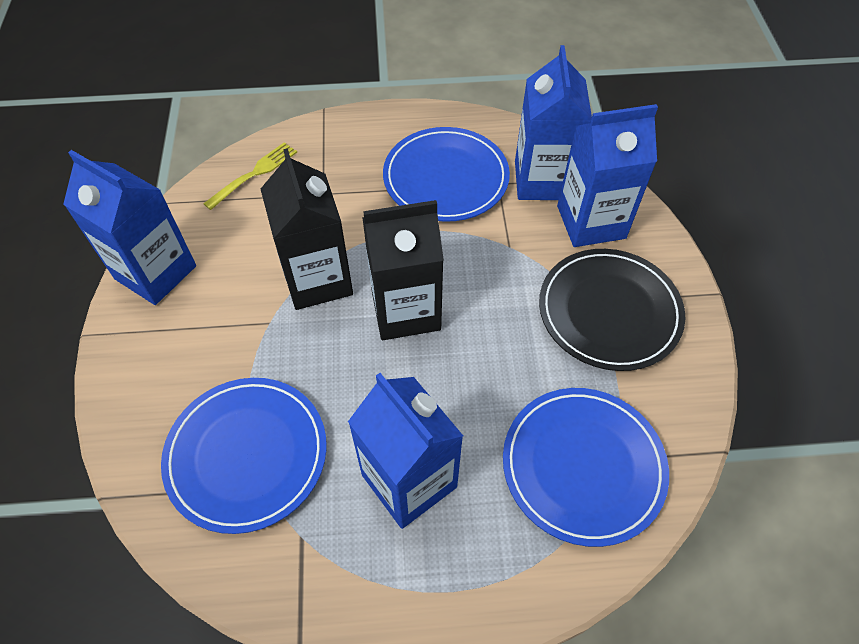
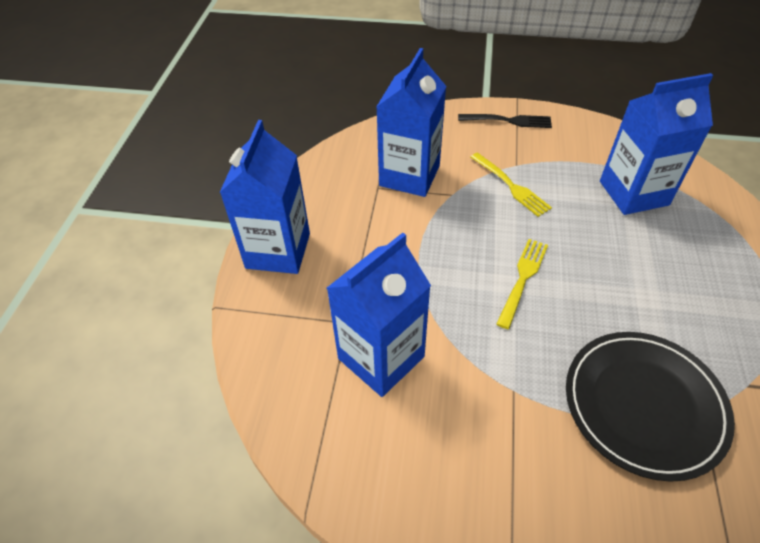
black carton: [261,148,353,310] [362,200,444,340] = 2 -> none = 0
black fork: none = 0 -> [458,114,552,128] = 1
blue plate: [161,378,327,534] [383,127,510,222] [503,388,669,547] = 3 -> none = 0
yellow fork: [203,142,297,210] = 1 -> [470,152,552,217] [496,239,548,329] = 2

